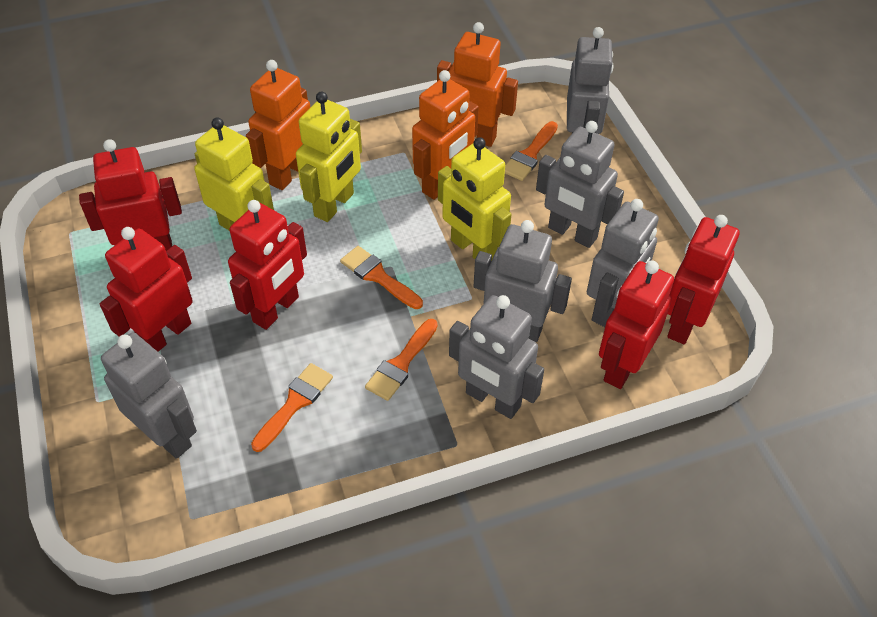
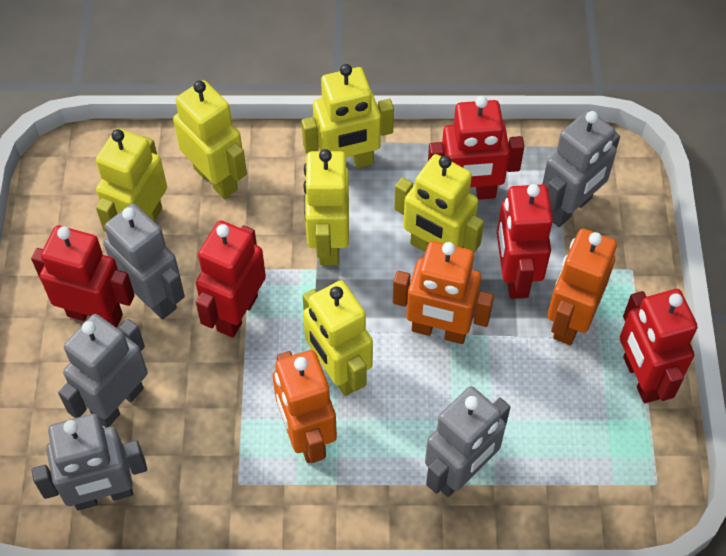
grey robot: [101,332,197,459] [449,295,544,419] [473,220,572,342] [536,121,624,248] [567,27,614,134] [587,199,659,327] = 6 -> [31,414,147,510] [58,314,148,428] [104,204,185,319] [425,386,510,497] [542,110,620,227] = 5
orange brush: [251,363,333,452] [340,246,423,309] [365,319,438,401] [505,121,558,181] = 4 -> none = 0
yellow robot: [194,117,274,231] [296,91,362,222] [438,137,511,259] = 3 -> [96,128,167,232] [173,80,247,199] [301,64,394,168] [302,280,373,396] [303,149,349,265] [394,154,484,253] = 6

